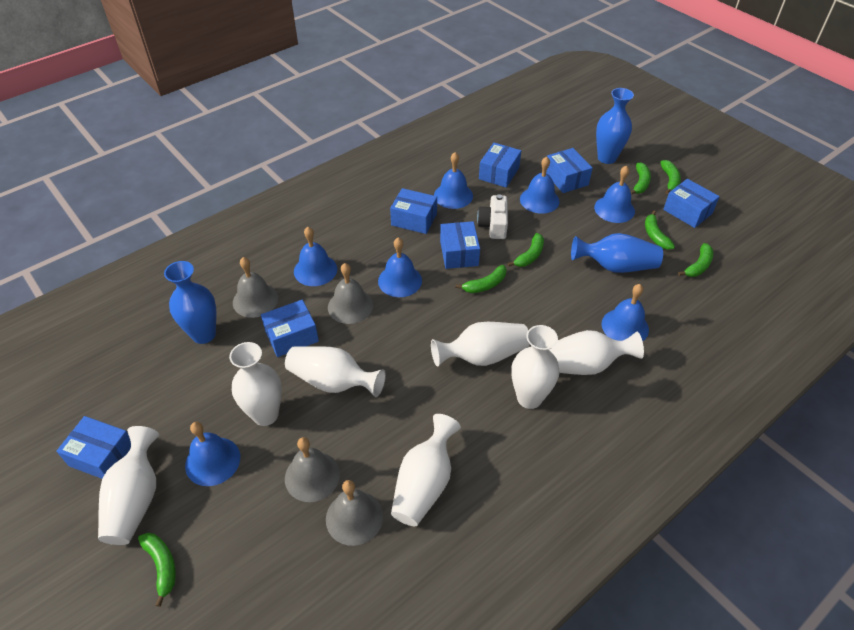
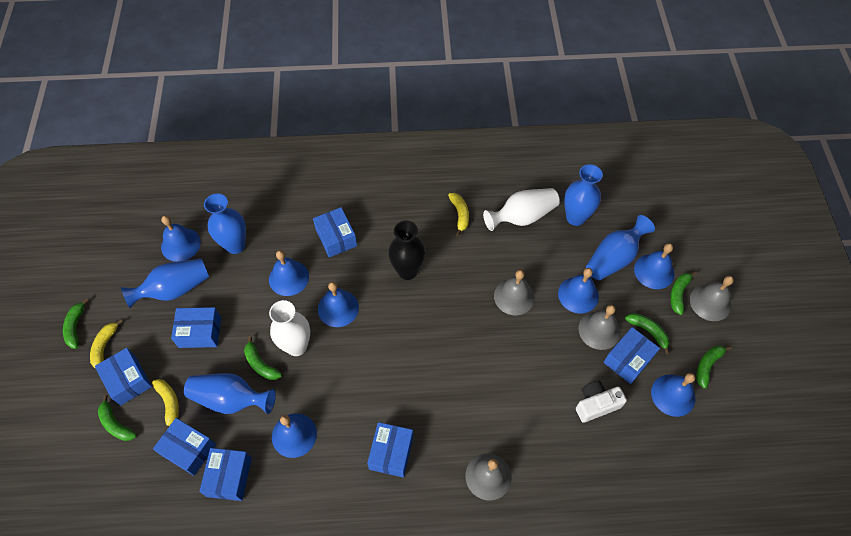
black vase: none = 0 -> [388,221,426,280] = 1
blue vase: [164,261,216,344] [571,233,663,273] [596,88,634,164] = 3 -> [121,259,209,308] [184,373,276,414] [204,193,246,254] [564,164,603,226] [586,215,655,280] = 5
green banana: [138,533,176,607] [455,265,507,293] [507,233,544,267] [631,163,651,195] [645,211,675,250] [660,160,681,194] [678,243,713,277] = 7 -> [63,298,89,349] [98,395,137,441] [244,336,282,380] [625,313,670,355] [670,271,697,315] [696,346,732,389] = 6
white vase: [98,426,159,545] [229,342,282,426] [285,346,386,397] [391,414,461,526] [431,322,530,367] [511,325,560,409] [549,330,644,375] = 7 -> [269,300,310,356] [483,188,560,231] = 2
yellow banana: none = 0 -> [90,319,123,369] [152,379,179,432] [448,193,469,236] = 3

